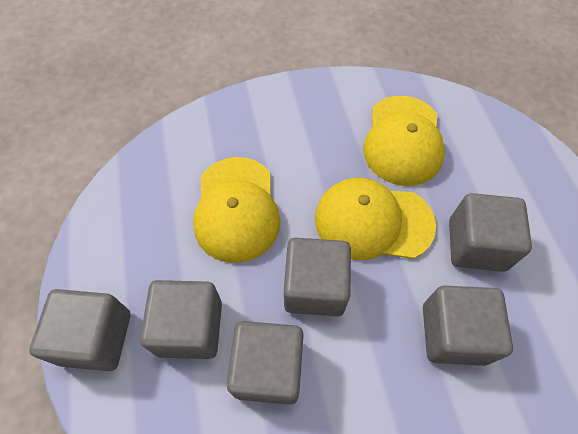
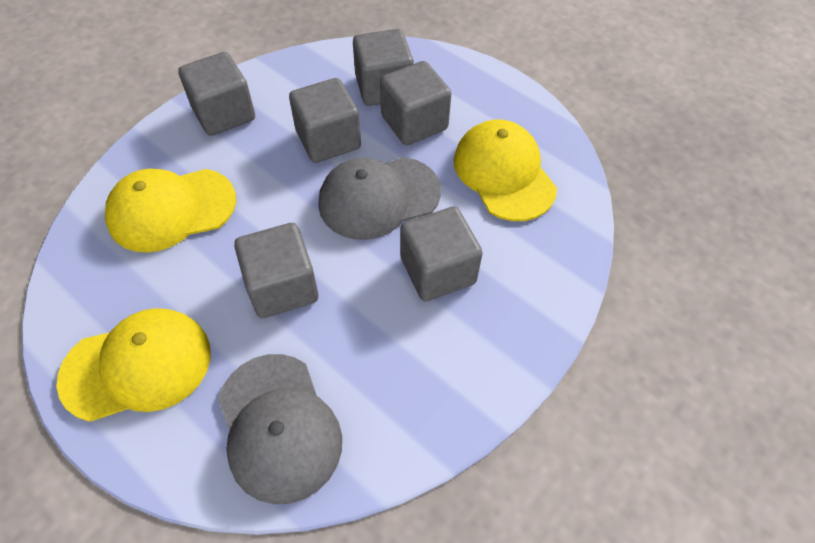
grey cap: none = 0 -> [218,354,342,504] [318,157,441,240] = 2

